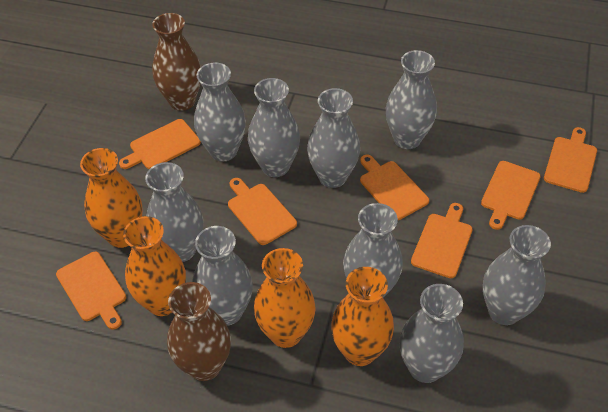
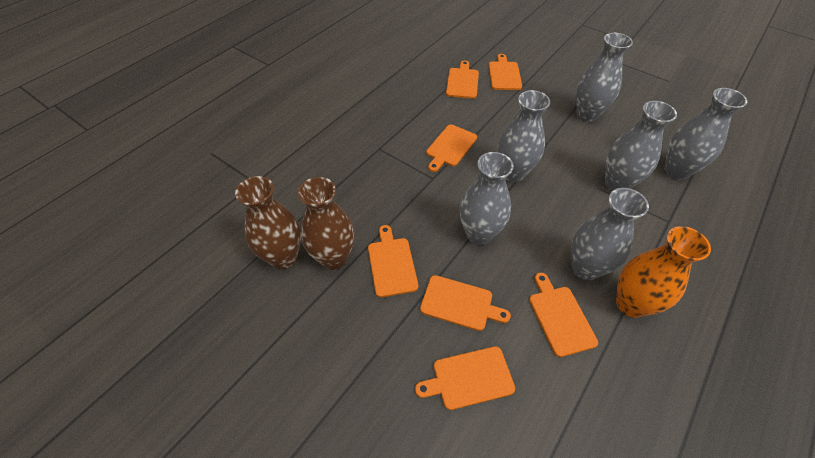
grey vase: [145,162,203,262] [192,226,253,326] [194,63,246,162] [248,78,300,177] [307,88,360,188] [343,203,403,298] [386,50,437,149] [399,284,464,383] [483,225,551,325] = 9 -> [459,152,514,245] [498,90,550,182] [571,188,649,280] [576,33,633,121] [605,101,677,191] [665,88,747,180] = 6
orange vase: [80,148,143,248] [123,216,186,316] [254,248,316,348] [331,267,394,366] = 4 -> [616,226,711,318] = 1

